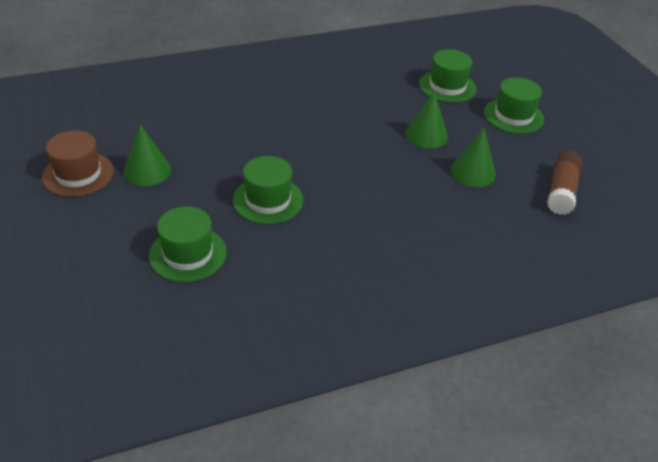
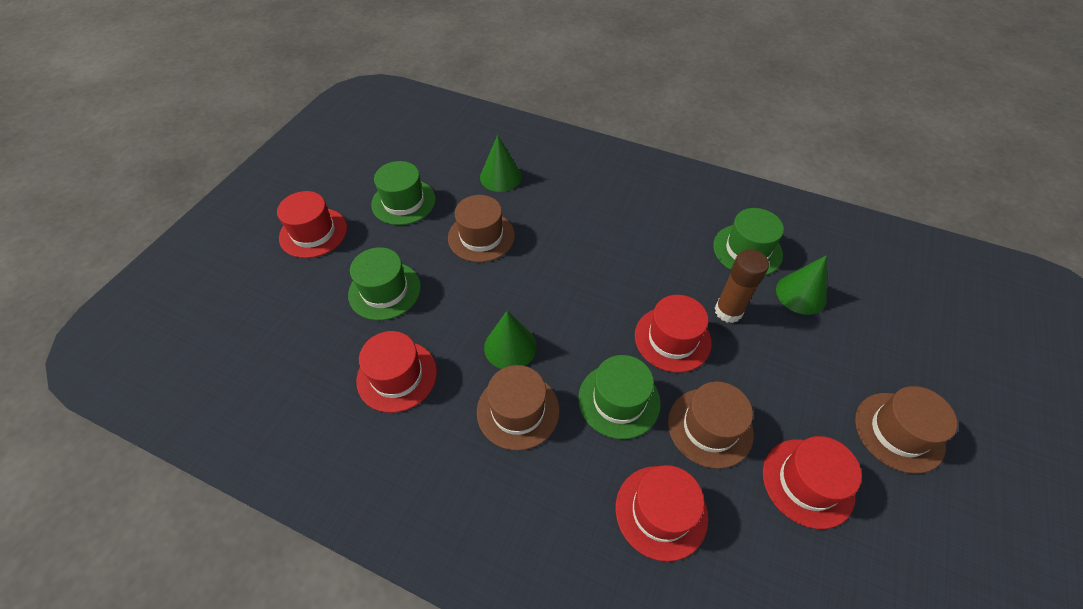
brown hat: [42,131,114,197] = 1 -> [448,195,515,262] [477,365,560,451] [668,382,754,469] [855,386,957,474] = 4
red hat: none = 0 -> [277,191,347,258] [356,331,437,413] [615,465,708,562] [635,295,712,373] [763,436,862,529] = 5

